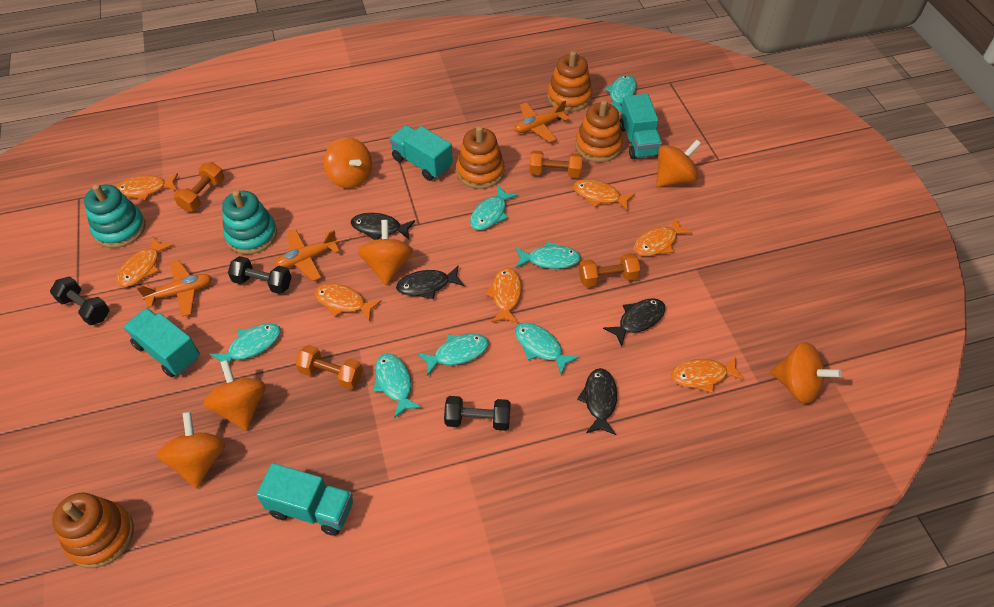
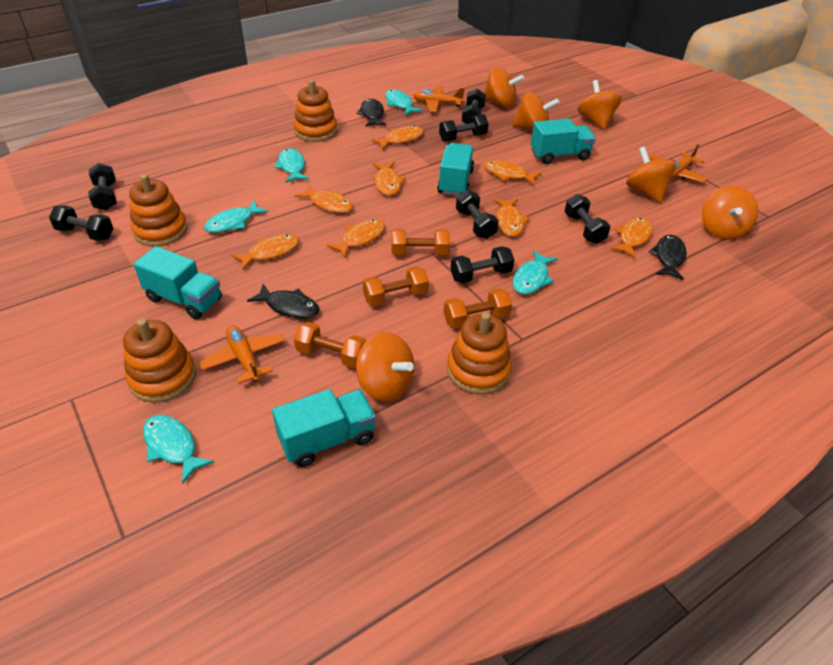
black dumbbell: [50,276,110,325] [228,256,292,294] [444,396,511,431] = 3 -> [49,205,113,241] [89,163,116,211] [439,114,489,142] [451,246,514,284] [456,190,499,239] [462,89,486,124] [564,194,610,244] = 7
black fish: [351,213,415,240] [396,265,464,299] [577,368,617,435] [603,298,665,347] = 4 -> [247,284,320,319] [356,99,386,126] [649,235,687,280] = 3
orange fish: [116,173,178,201] [116,237,174,287] [314,283,382,322] [485,268,522,323] [573,179,635,211] [634,217,692,256] [671,356,745,393] = 7 -> [231,234,299,270] [294,185,353,213] [326,219,385,258] [371,126,424,150] [372,162,406,196] [483,160,542,185] [494,198,530,237] [610,218,653,258] = 8
turquoise fish: [210,323,281,374] [373,353,422,418] [417,334,489,376] [470,186,518,230] [515,323,579,375] [516,241,581,269] [605,75,637,112] = 7 -> [143,415,214,484] [204,200,268,233] [274,148,309,183] [385,89,423,115] [512,250,558,294] = 5
turquoise stacking toy: [84,184,146,248] [222,190,277,254] = 2 -> none = 0

